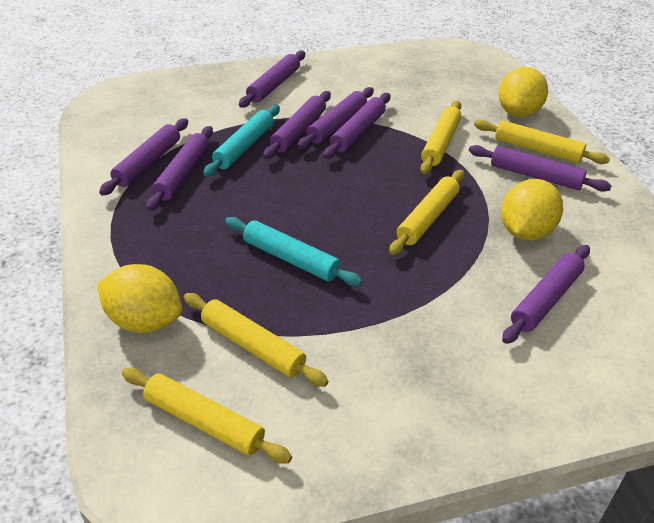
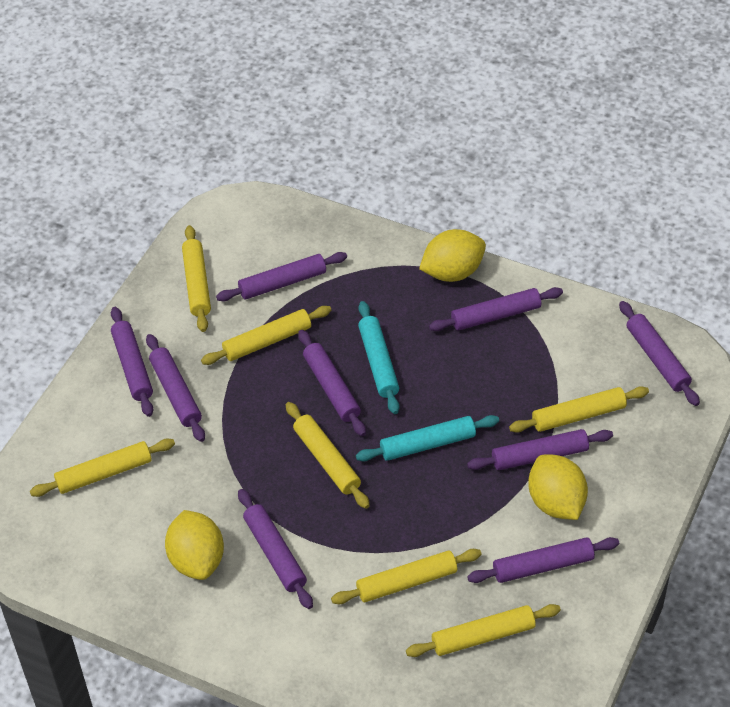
purple rolling pin: [99,118,188,196] [146,126,213,211] [239,51,305,107] [263,91,331,159] [298,87,374,149] [323,93,390,159] [469,145,612,192] [502,245,590,344] = 8 -> [111,307,153,417] [146,334,205,442] [216,252,347,301] [238,489,313,609] [298,330,366,436] [429,287,563,331] [467,429,613,470] [467,537,619,583] [619,301,700,406] = 9
yellow rolling pin: [122,368,292,464] [184,293,329,387] [389,170,464,255] [420,101,462,174] [474,120,610,164] = 5 -> [30,439,175,497] [182,225,211,332] [201,306,331,365] [286,402,370,509] [331,549,482,604] [406,604,561,657] [509,386,649,433] = 7

